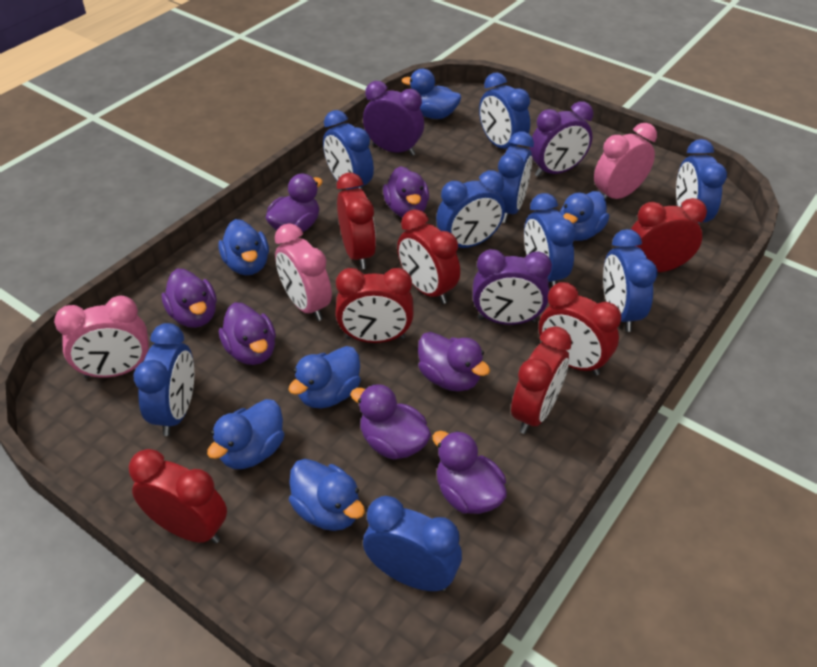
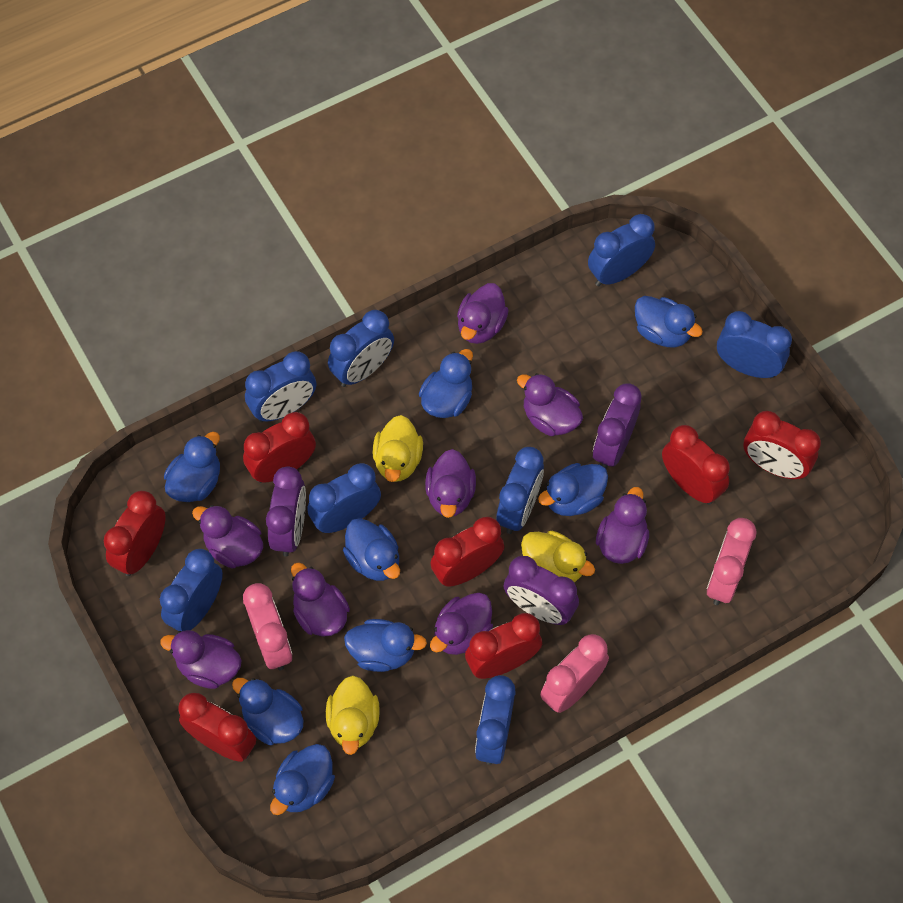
blue clock: [134,323,194,436] [323,110,374,190] [363,496,462,591] [436,170,505,248] [479,72,530,149] [498,131,534,223] [524,193,576,288] [603,229,657,332] [676,139,727,225] = 9 -> [160,549,223,632] [245,351,316,422] [307,463,381,533] [328,310,394,387] [475,675,516,765] [496,447,544,534] [588,214,655,286] [717,311,792,378] = 8
blue duck: [207,399,284,469] [219,219,269,275] [288,346,361,408] [289,459,365,531] [402,69,461,119] [560,191,609,241] = 6 -> [164,432,220,502] [232,678,303,745] [270,744,335,815] [343,518,400,581] [344,619,427,672] [419,349,473,418] [538,463,608,516] [635,296,703,347] = 8
purple duck: [162,269,217,328] [219,303,276,365] [266,174,323,232] [350,384,431,460] [383,166,429,217] [418,332,490,391] [433,431,507,514] = 7 -> [160,630,242,689] [192,505,263,568] [291,562,350,637] [425,449,476,518] [430,593,493,655] [457,283,509,344] [517,373,583,436] [596,487,649,564] = 8
yellow duck: none = 0 -> [326,675,380,755] [372,415,423,482] [521,531,595,582] = 3

